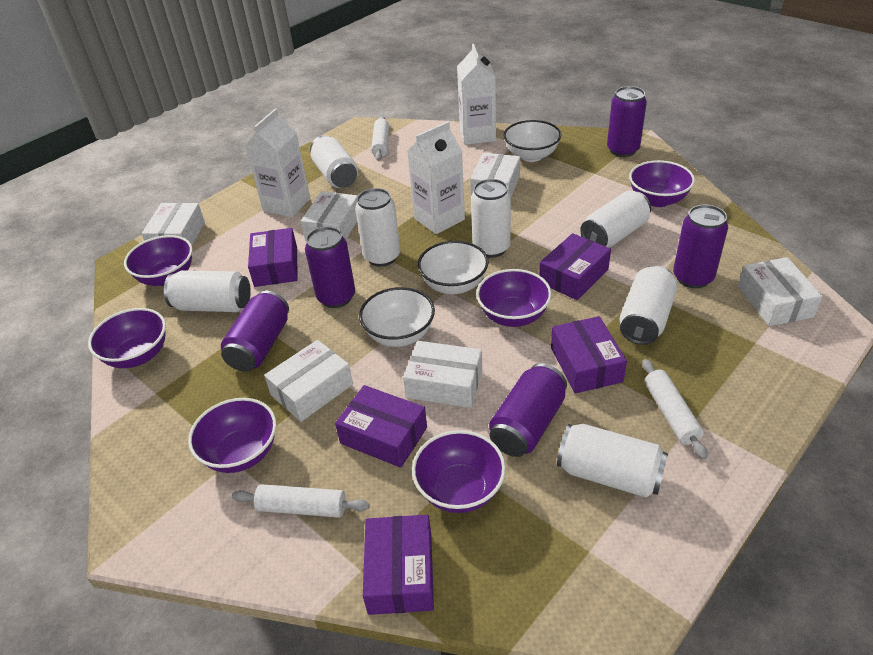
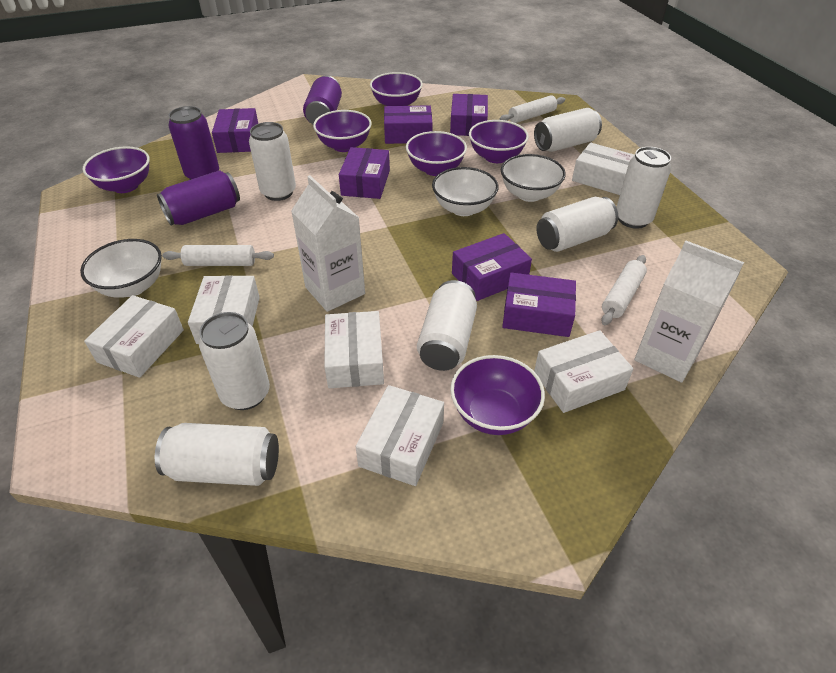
purple box: [248,228,298,287] [335,385,427,468] [363,514,434,615] [539,233,611,300] [551,316,627,393] = 5 -> [212,108,258,153] [339,147,390,199] [384,105,433,144] [450,94,488,136] [452,233,532,301] [502,273,576,337] = 6
purple can: [221,291,289,371] [305,227,355,308] [489,363,567,457] [607,86,647,157] [673,204,728,288] = 5 -> [157,170,240,226] [169,106,219,180] [303,75,342,124] = 3
white carton: [245,108,310,217] [407,121,465,234] [457,44,496,145] = 3 -> [291,175,365,312] [634,241,744,383] = 2

